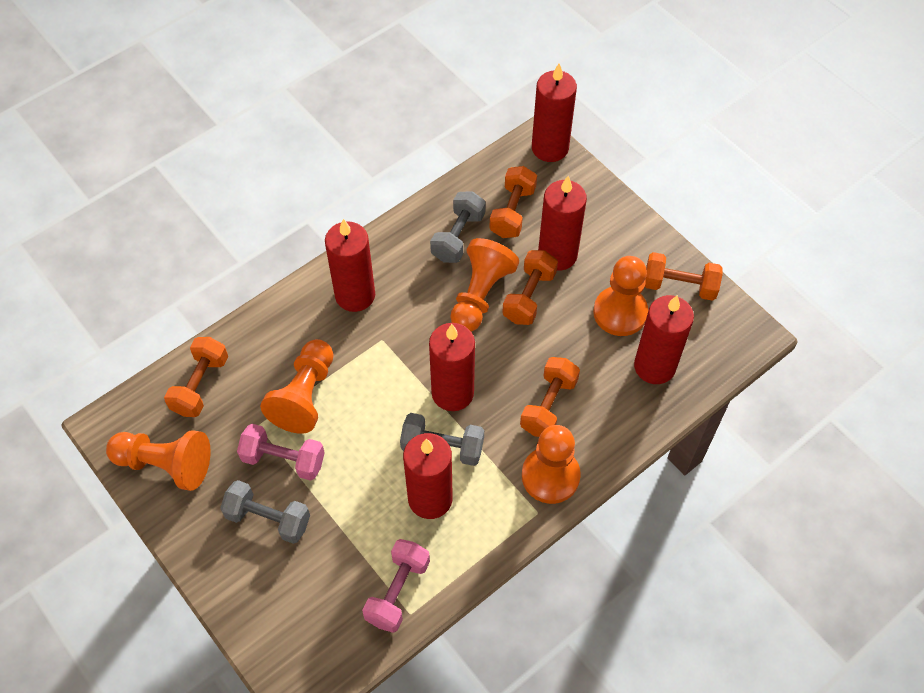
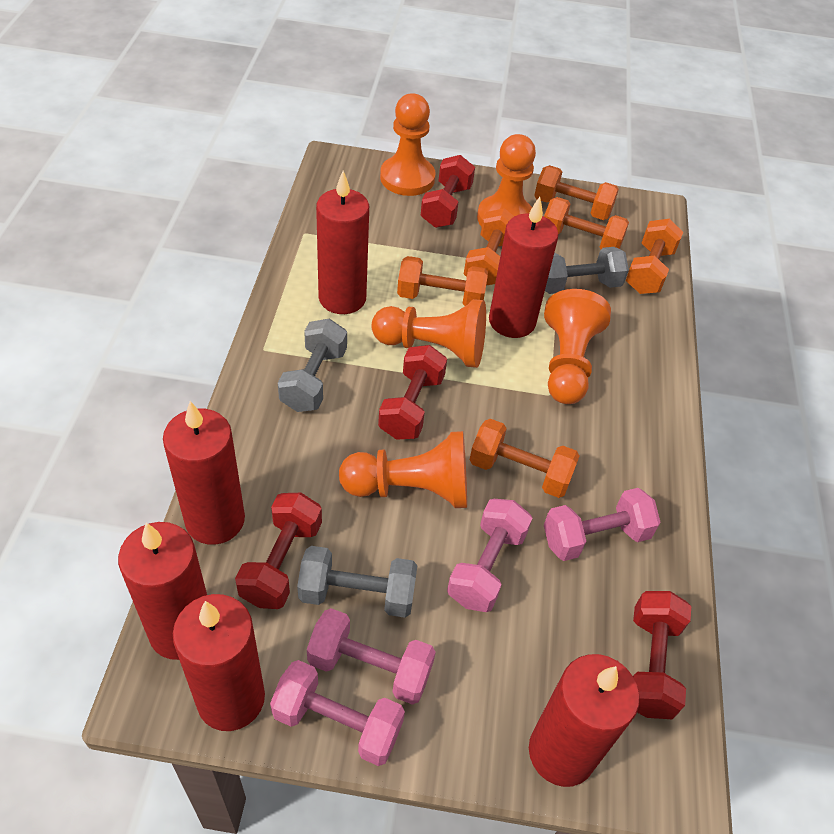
orange dumbbell: [164,337,228,417] [489,166,537,238] [502,250,558,325] [520,357,580,437] [645,252,722,301] = 5 -> [397,256,488,306] [464,208,514,285] [470,419,580,498] [534,165,619,220] [544,197,629,249] [626,219,683,294] = 6
pink dumbbell: [237,424,325,481] [362,539,430,633] = 2 -> [270,660,405,766] [307,608,436,705] [447,499,532,612] [544,488,661,561] = 4
red dumbbell: none = 0 -> [235,493,322,609] [378,345,447,440] [421,155,475,228] [633,591,691,719] = 4

